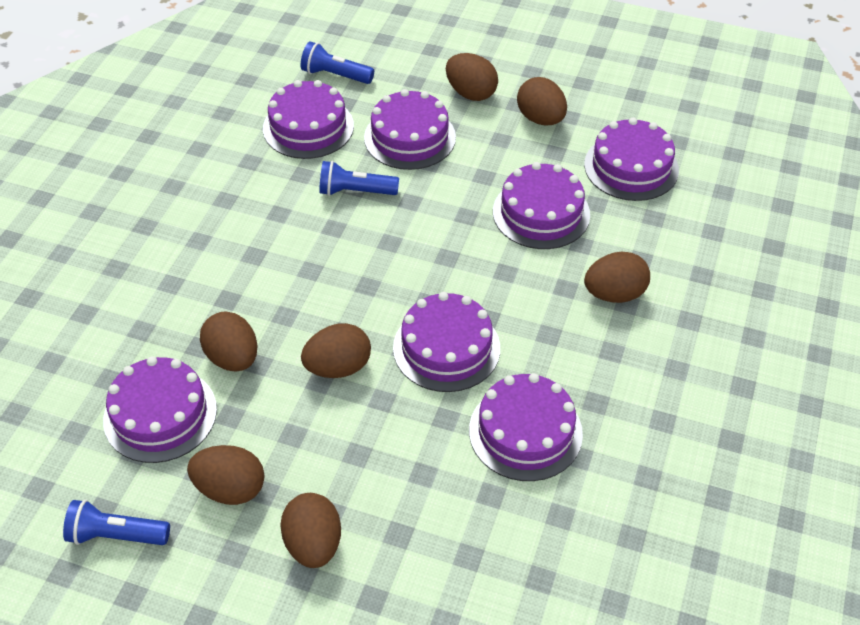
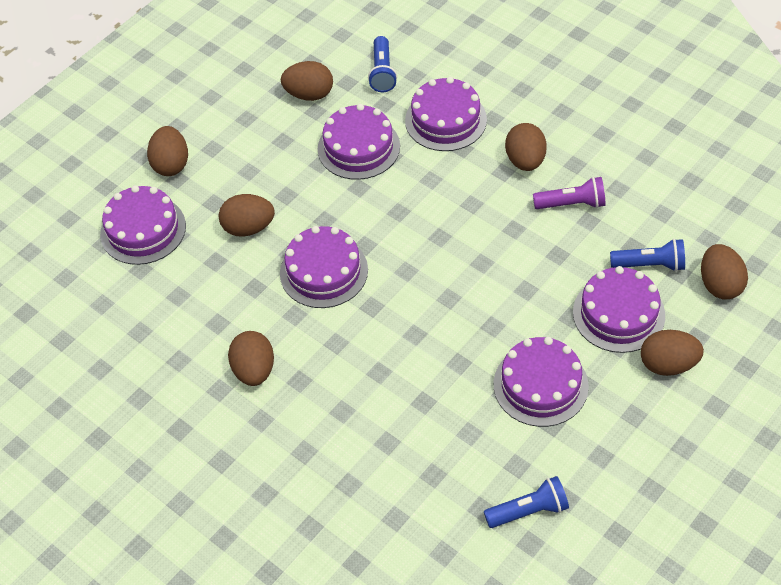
purple cake: [103,356,217,463] [263,80,354,159] [364,89,456,170] [393,292,500,392] [469,373,583,481] [493,162,590,249] [584,117,679,201] = 7 -> [100,185,186,265] [280,226,368,308] [318,104,400,180] [405,77,487,151] [494,337,589,427] [573,266,665,353] = 6
purple flashlight: none = 0 -> [533,177,606,209] = 1

